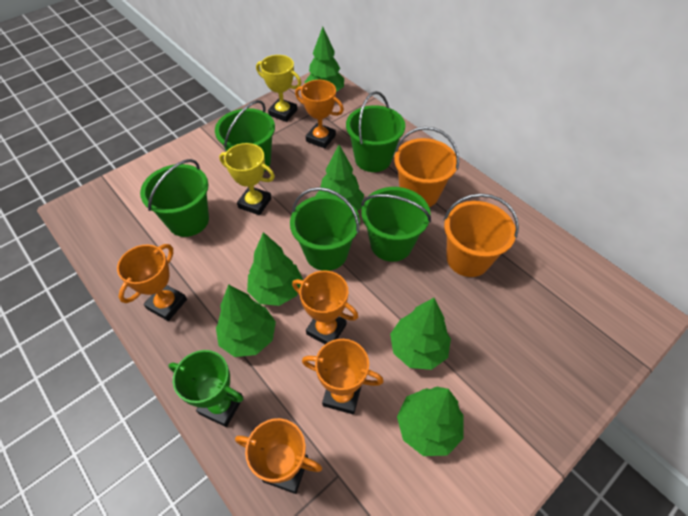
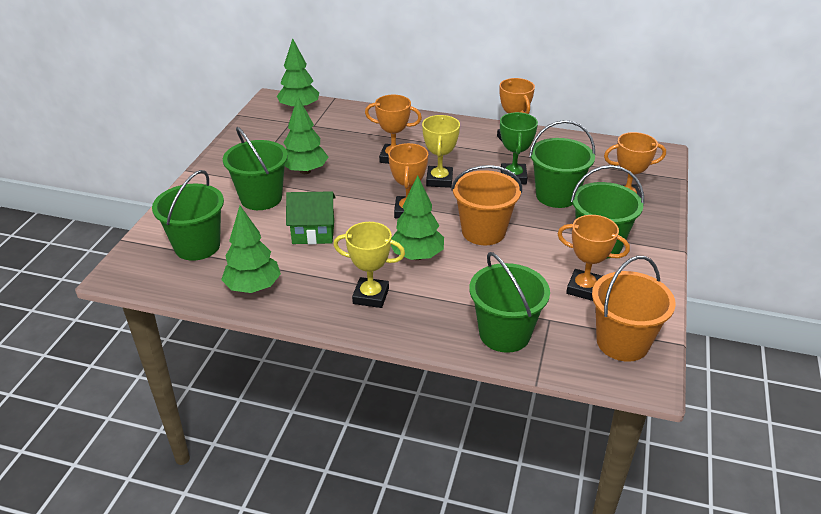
green house: none = 0 -> [286,191,336,244] = 1
green tree: [216,284,276,357] [247,232,303,306] [305,27,344,92] [315,145,364,211] [390,298,451,370] [397,387,464,456] = 6 -> [221,206,281,293] [277,38,319,106] [284,97,328,174] [391,175,444,260] = 4

